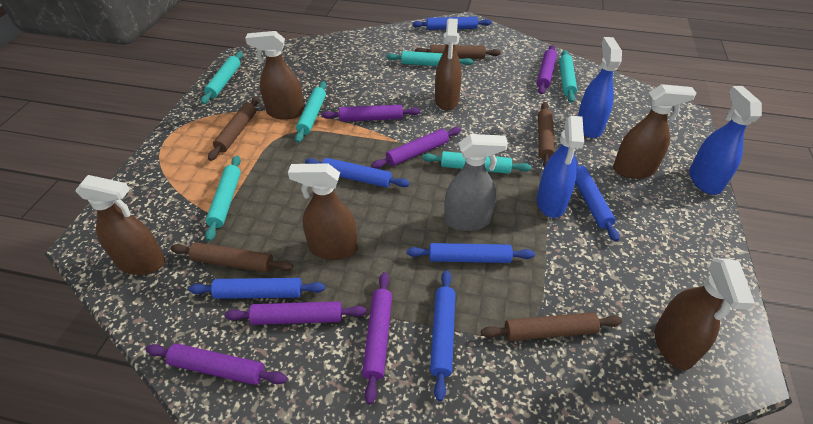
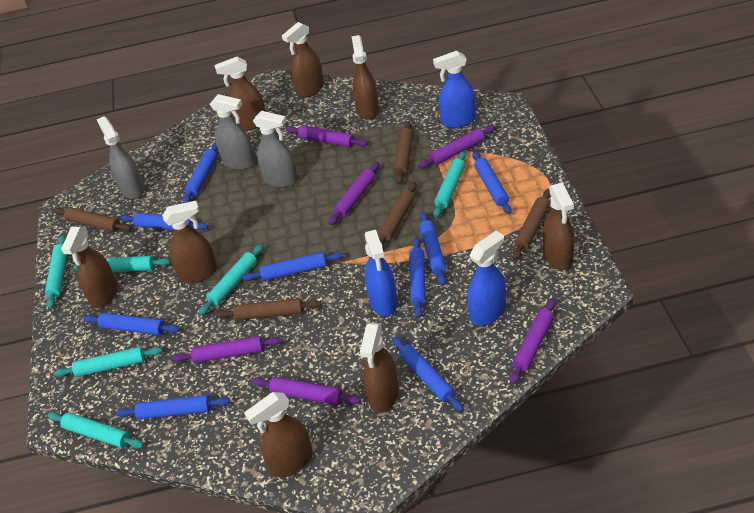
blue rolling pin: [189,278,325,299] [305,158,410,188] [407,243,535,263] [412,17,492,30] [430,270,455,401] [575,158,619,242] = 6 -> [83,313,180,335] [116,395,230,420] [120,213,208,230] [183,142,217,203] [242,252,343,281] [392,336,464,412] [409,237,426,318] [419,212,447,286] [472,151,512,214] = 9
brown spray bottle: [75,175,165,275] [245,31,304,120] [288,163,358,260] [435,18,462,111] [613,84,696,179] [655,258,755,370] = 6 -> [61,227,117,308] [162,201,217,283] [215,56,266,131] [244,392,313,478] [282,22,324,98] [352,35,379,120] [360,323,399,413] [543,182,574,270] = 8
grey spray bottle: [444,134,508,231] = 1 -> [97,116,144,199] [210,94,256,170] [253,111,298,188] = 3

